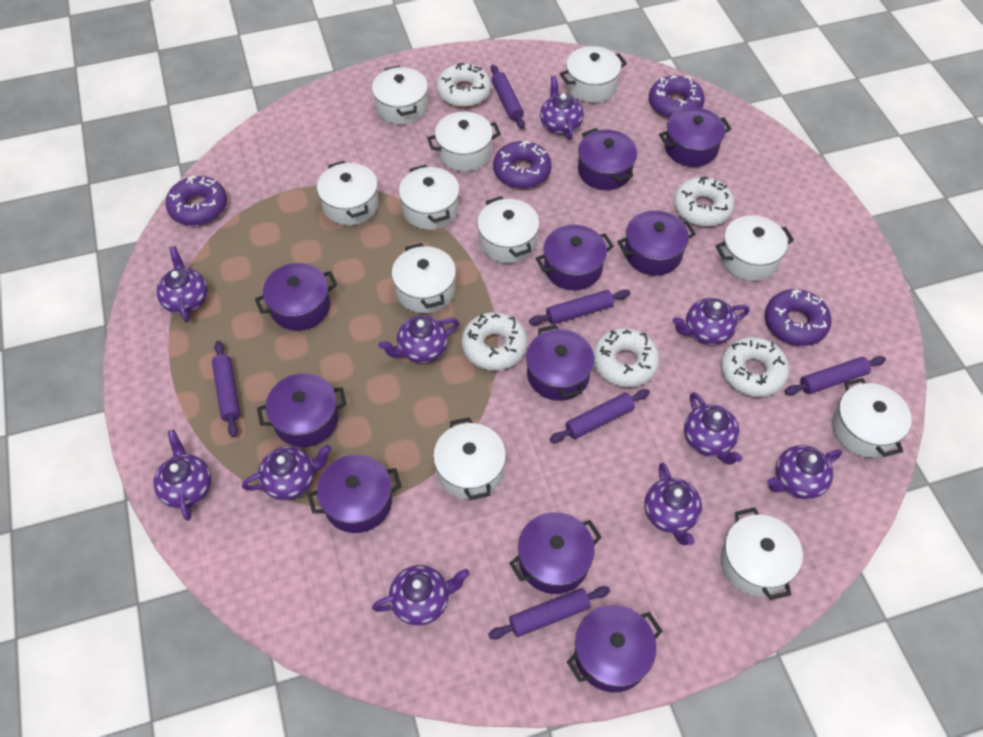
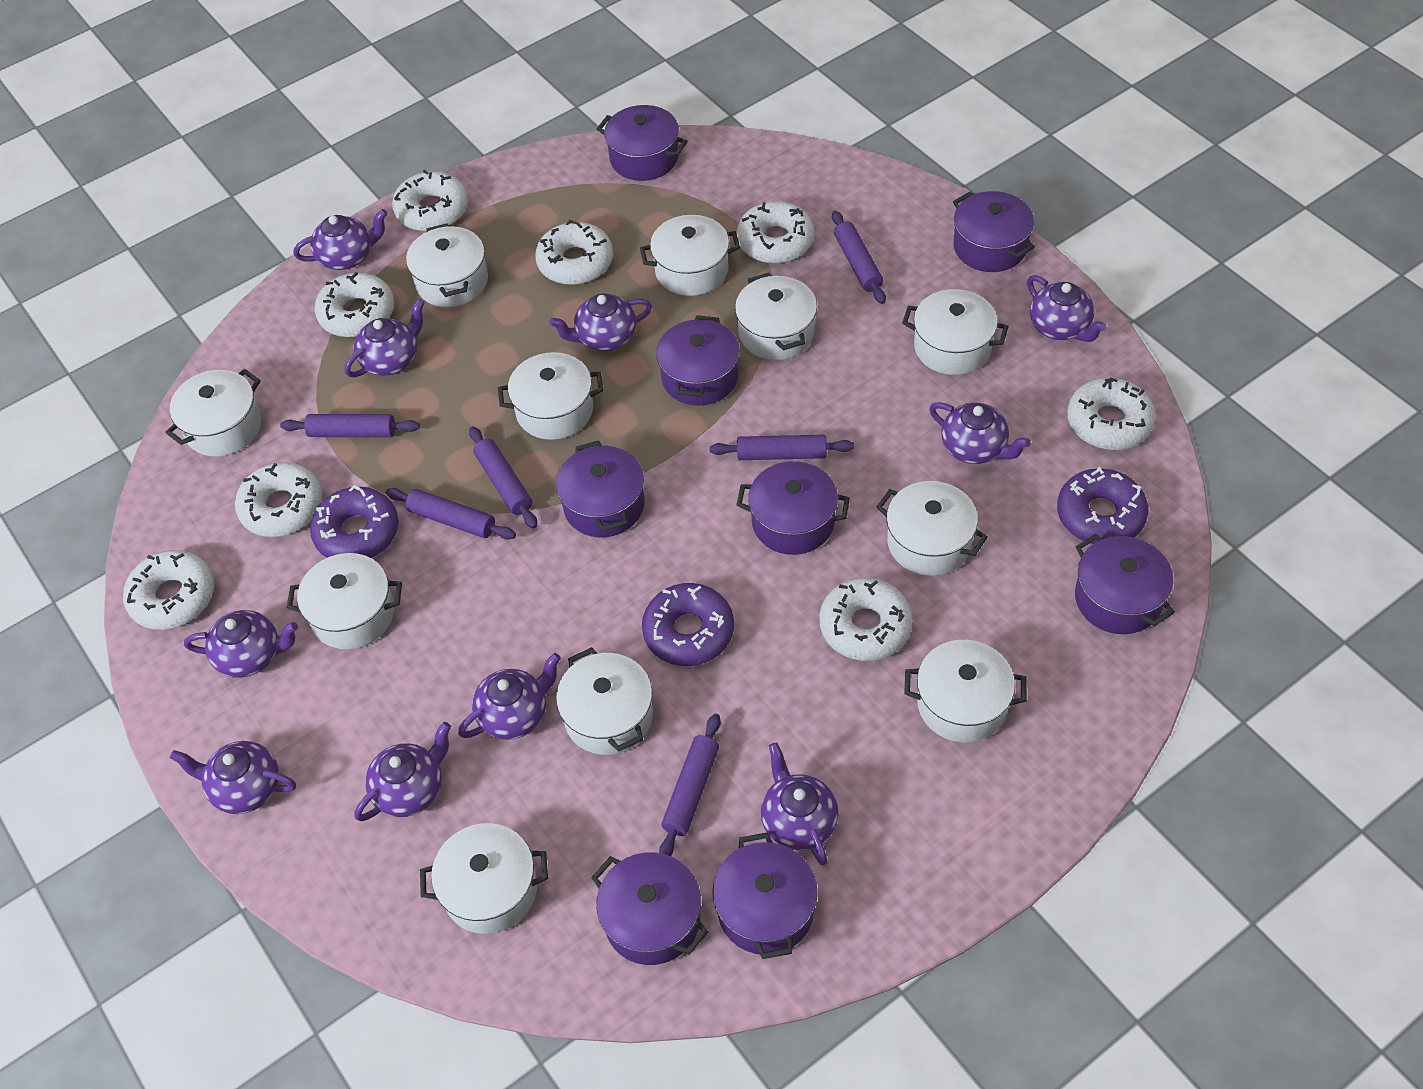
purple donut: [166,176,227,226] [493,141,551,189] [649,75,705,118] [765,289,832,346] = 4 -> [310,485,398,558] [642,583,734,666] [1057,467,1148,544] = 3
purple pot: [255,263,337,331] [257,373,347,447] [308,455,402,533] [509,512,602,594] [526,325,595,401] [536,225,614,290] [567,605,662,693] [578,128,637,190] [618,210,696,276] [659,107,731,167] = 10 -> [556,440,645,537] [591,852,708,965] [597,105,688,181] [656,315,740,406] [713,832,818,959] [736,461,850,555] [953,191,1035,272] [1075,534,1175,634] = 8
white donut: [436,63,491,107] [461,312,527,370] [593,328,660,387] [674,176,734,227] [721,337,789,397] = 5 -> [123,550,214,630] [235,462,322,537] [314,272,394,337] [392,170,468,231] [535,220,613,285] [737,201,814,264] [820,578,913,661] [1067,377,1155,450] = 8

